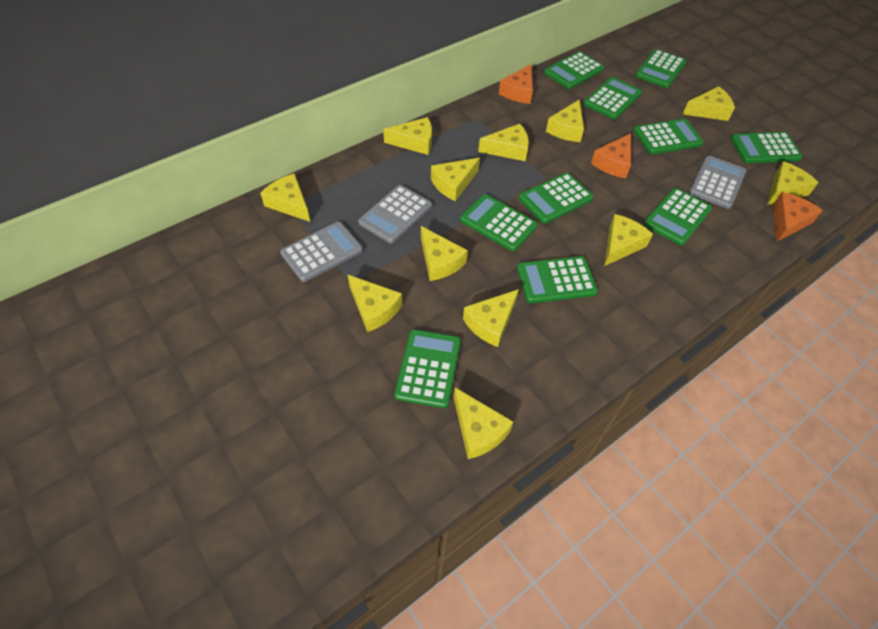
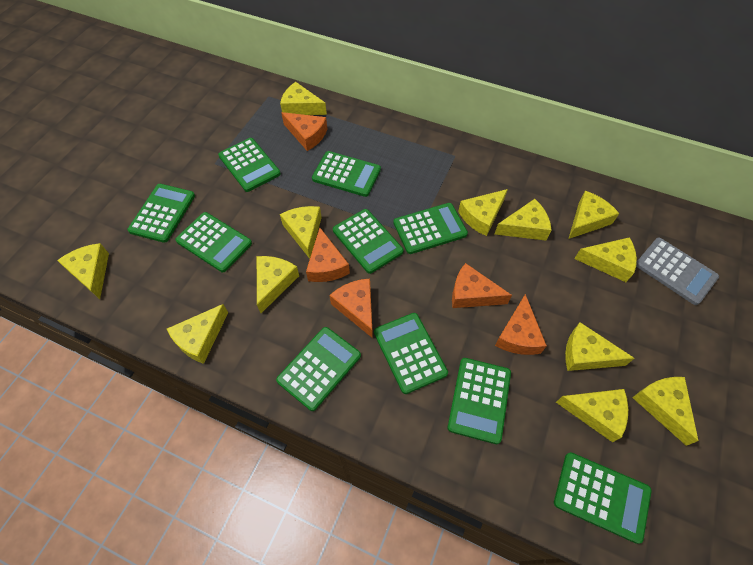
grey calculator: [280,222,363,282] [358,185,432,244] [689,155,747,209] = 3 -> [636,237,719,305] = 1
orange cheese: [499,64,533,104] [591,133,631,178] [773,192,823,241] = 3 -> [281,112,327,151] [306,228,350,282] [329,278,373,338] [452,263,512,308] [495,294,547,355] = 5

